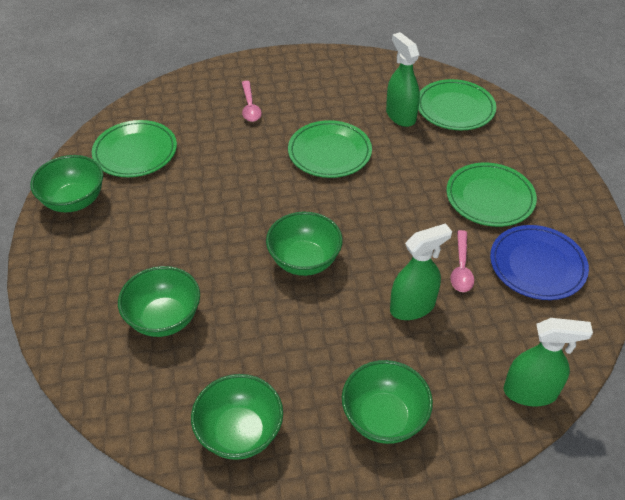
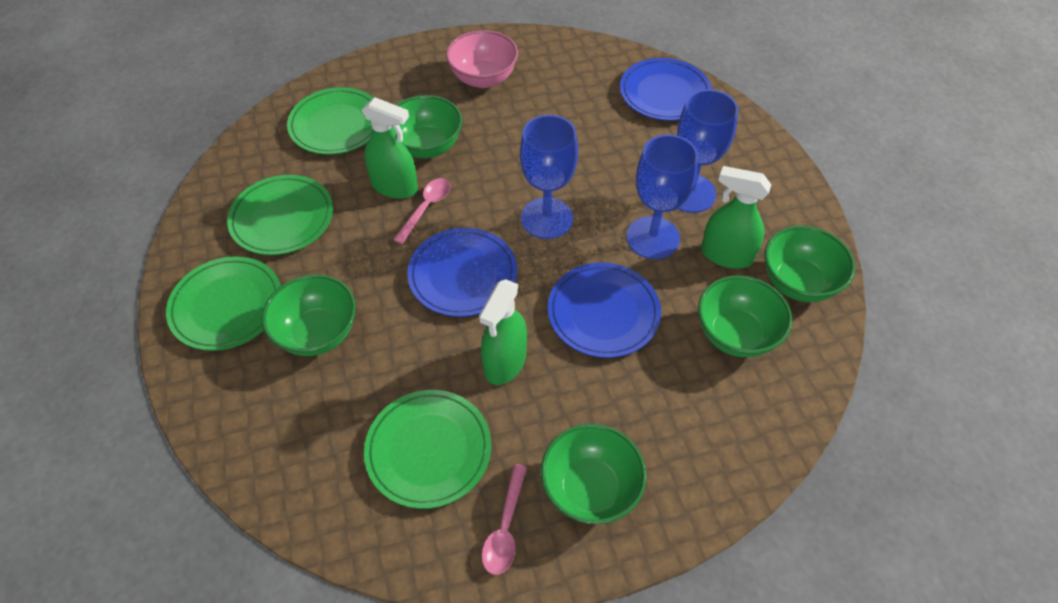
blue goblet: none = 0 -> [520,115,578,239] [626,134,698,259] [677,89,739,213] = 3
blue plate: [490,225,589,300] = 1 -> [407,228,517,317] [548,263,661,358] [620,58,712,121] = 3
pink bowl: none = 0 -> [446,30,518,88] = 1

